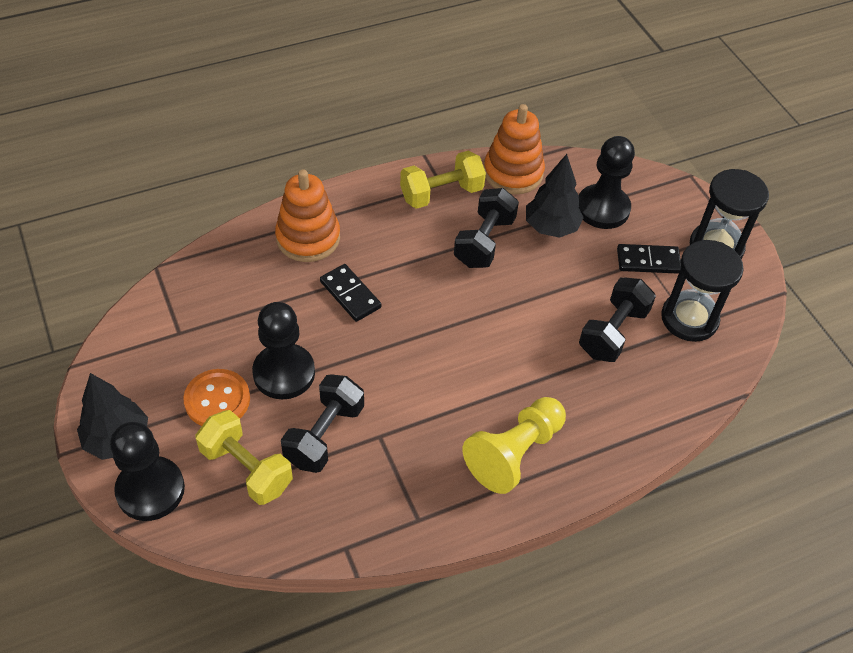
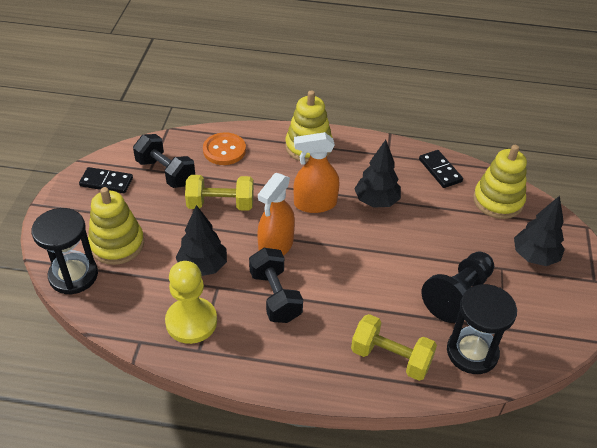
black dumbbell: [281,374,364,473] [454,188,519,268] [579,277,656,362] = 3 -> [133,134,195,188] [249,248,303,323] = 2
black pawn: [110,421,185,521] [252,302,315,400] [579,136,635,229] = 3 -> [421,251,494,323] = 1
black tree: [77,373,148,460] [526,154,584,238] = 2 -> [176,205,227,276] [355,140,401,208] [514,196,565,266] = 3
orange spray bottle: none = 0 -> [258,173,295,256] [294,132,339,213] = 2
orange stacking toy: [275,170,340,262] [484,104,545,194] = 2 -> none = 0
yellow stacking toy: none = 0 -> [88,187,144,265] [285,90,332,163] [473,145,527,219] = 3

